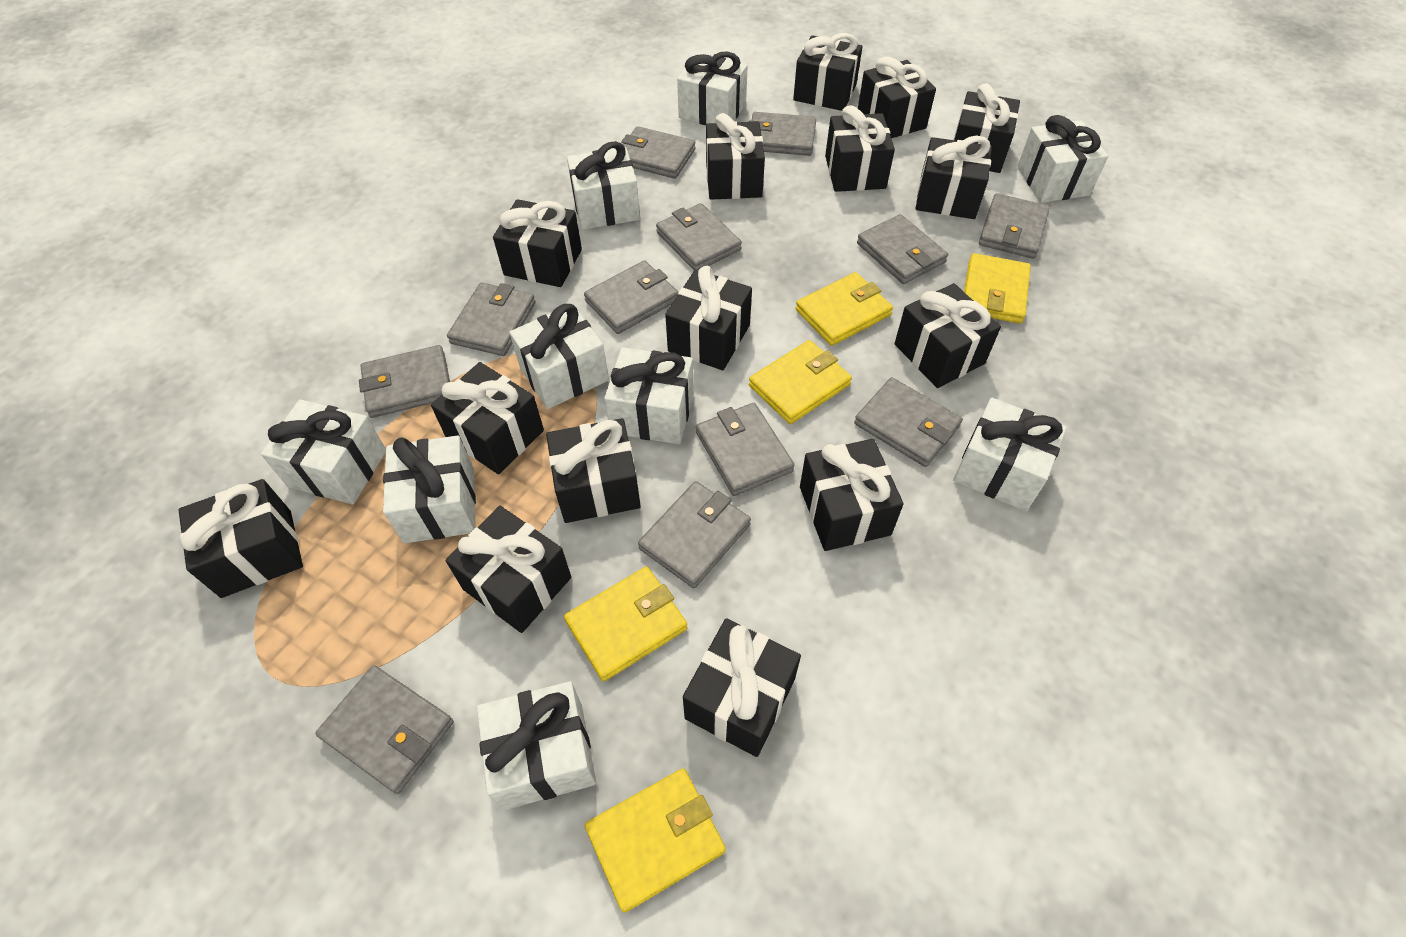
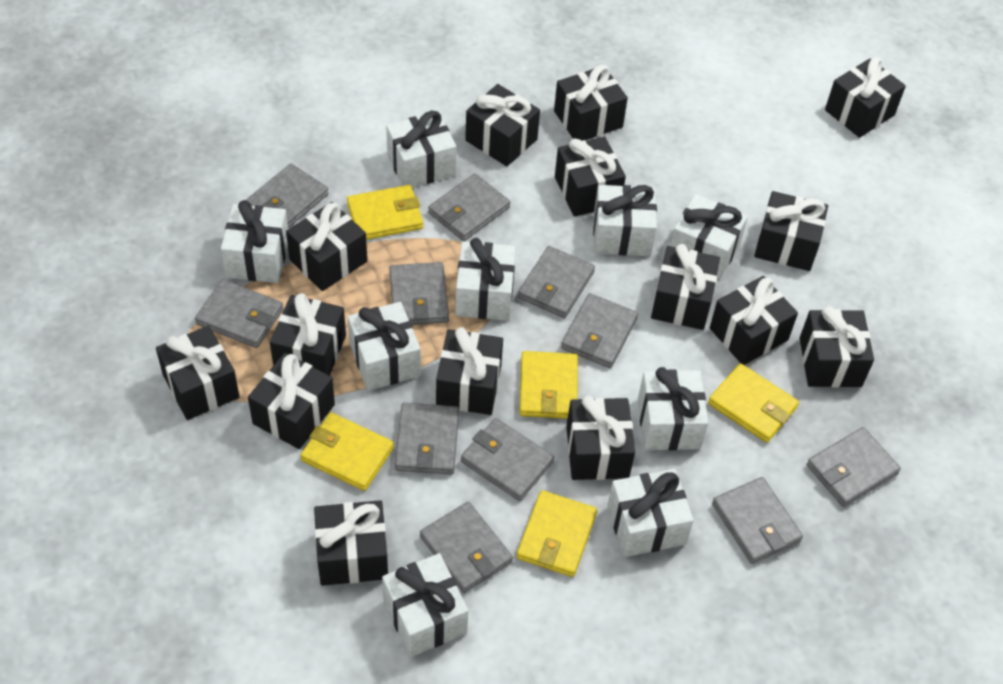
grey wallet: [315,665,454,794] [359,345,450,418] [447,283,536,356] [584,260,678,334] [621,126,696,179] [638,481,751,588] [656,203,742,270] [696,403,794,496] [749,112,816,156] [854,377,963,467] [857,214,948,284] [979,193,1050,259] = 12 -> [195,279,283,348] [246,163,329,228] [389,262,449,325] [395,403,459,475] [420,502,513,593] [428,173,510,241] [461,418,554,501] [518,246,595,318] [561,293,638,368] [712,477,803,564] [807,427,901,507] = 11

